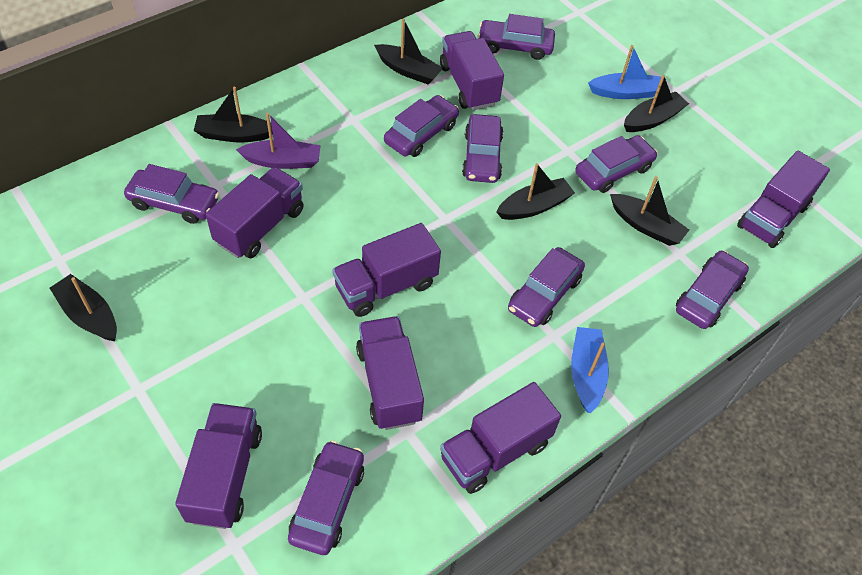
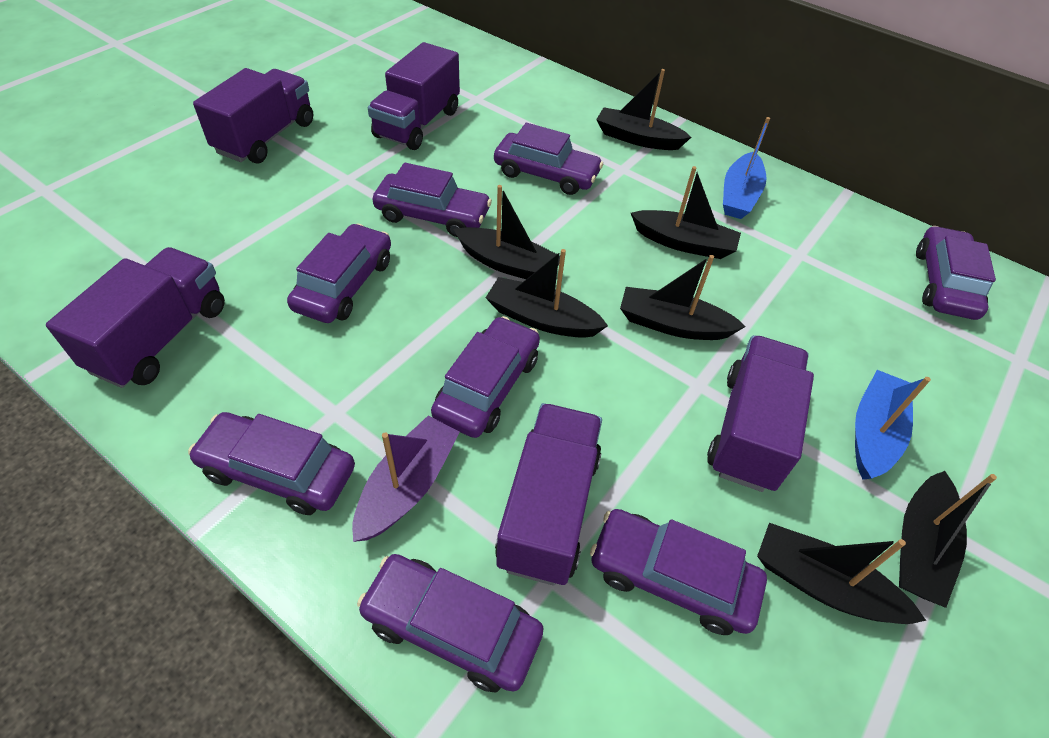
black boat: [50,274,117,341] [194,87,273,142] [374,18,443,84] [497,163,575,220] [610,176,689,246] [624,75,689,132] = 6 -> [454,185,560,279] [486,249,608,338] [596,69,691,150] [620,255,746,340] [631,166,741,259] [757,523,926,624] [899,471,997,608] = 7
purple truck: [175,403,262,529] [206,167,304,258] [332,223,441,317] [356,316,424,430] [440,31,504,110] [440,382,561,494] [737,151,830,248] = 7 -> [46,247,225,388] [193,68,313,163] [368,42,460,150] [495,403,602,586] [707,335,814,492] = 5

